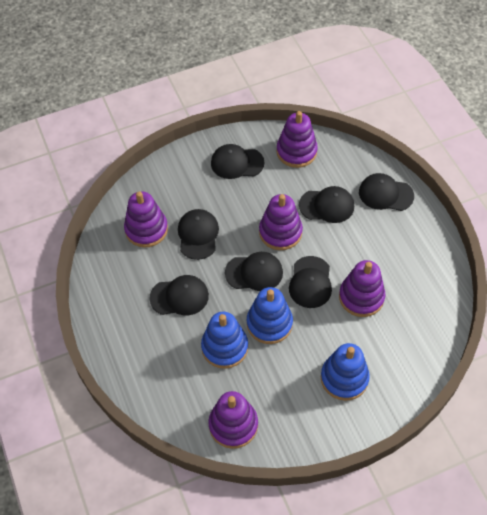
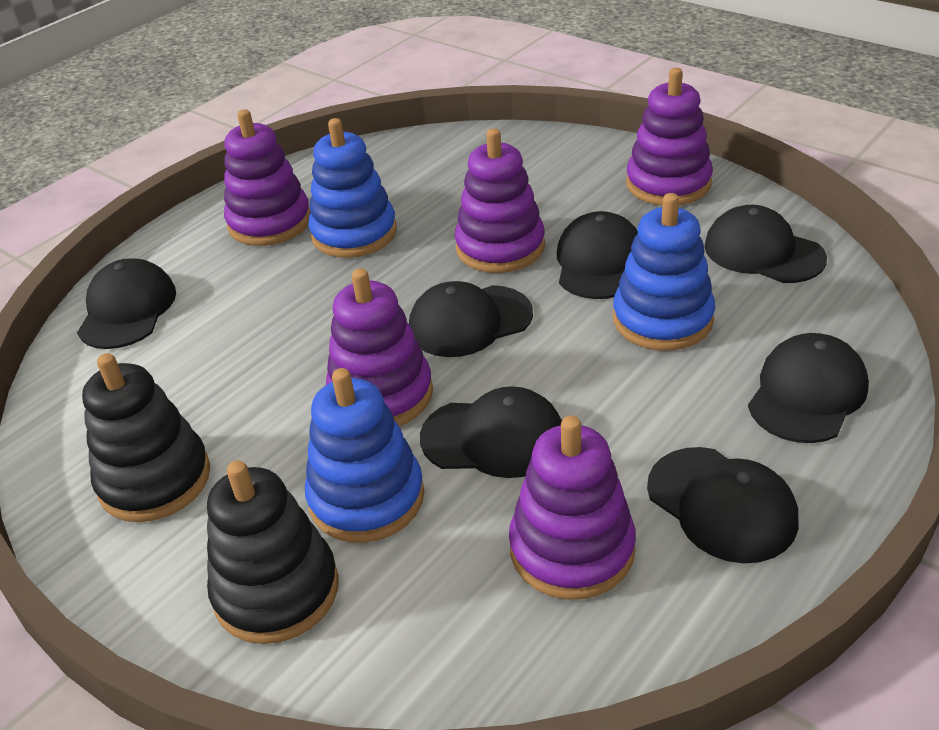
black stacking toy: none = 0 -> [82,353,210,522] [207,461,339,644] = 2

